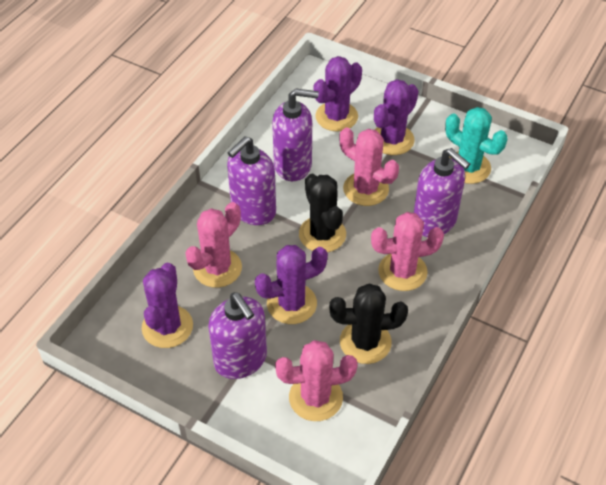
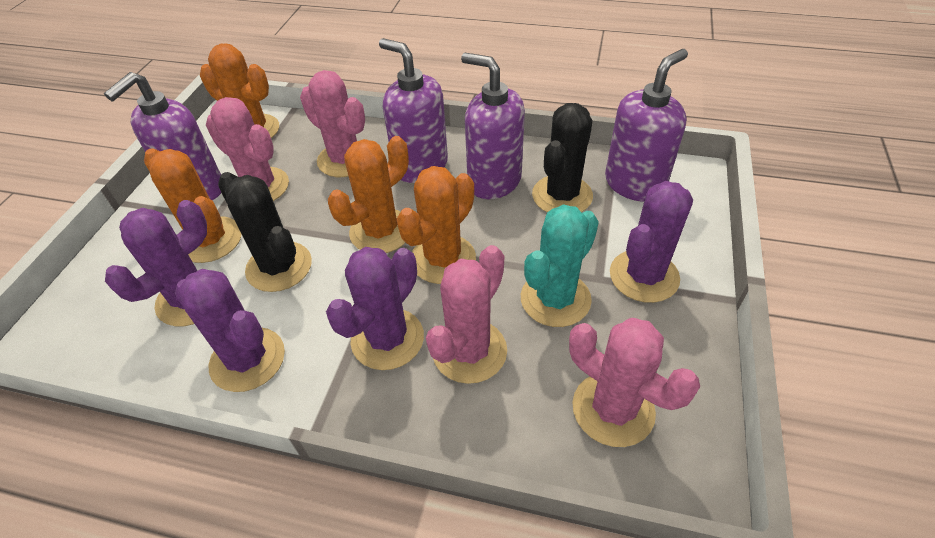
orange cactus: none = 0 -> [144,148,241,263] [200,44,279,138] [328,136,409,253] [397,166,476,284] = 4

